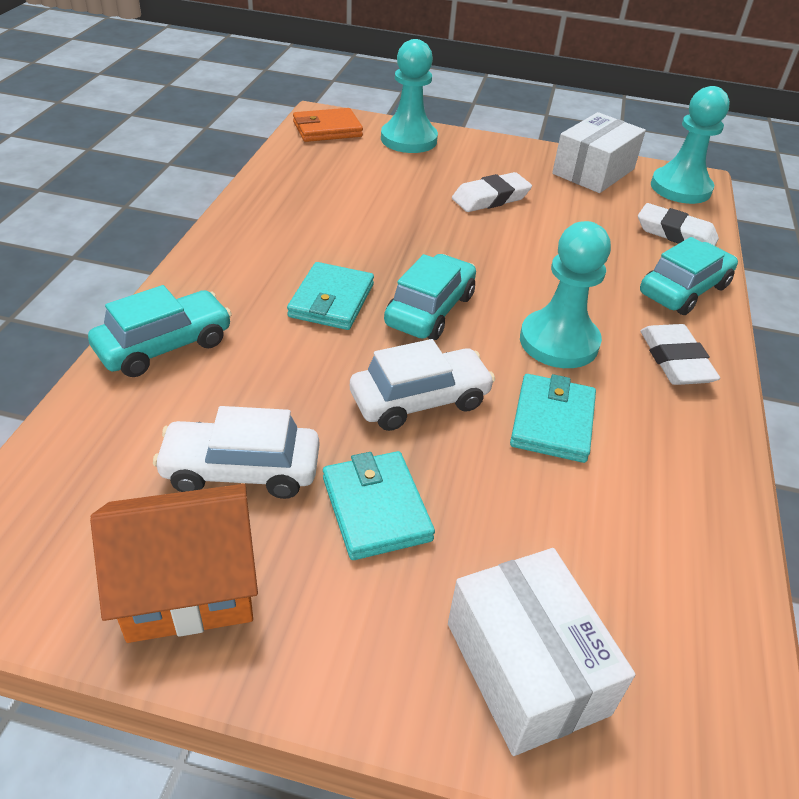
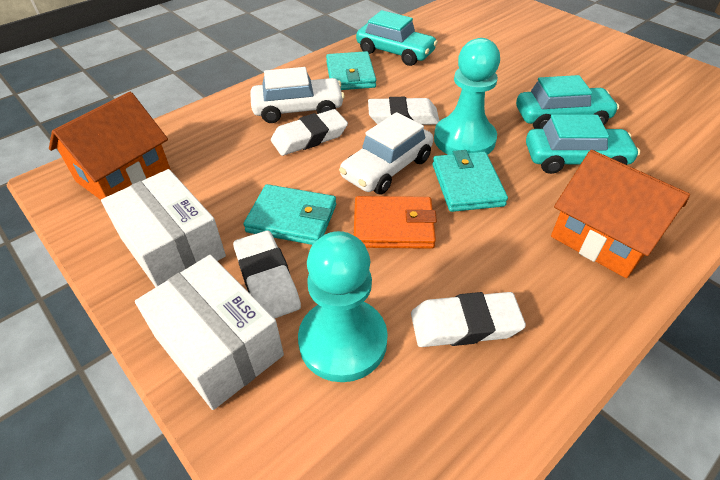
orange house: [90,484,258,643] = 1 -> [49,92,171,200] [551,150,690,278] = 2
turquoise pawn: [381,39,438,153] [520,221,611,368] [651,86,730,204] = 3 -> [298,231,388,382] [434,38,500,155] = 2
white eraser: [452,172,532,212] [638,203,719,246] [640,324,720,385] = 3 -> [233,230,301,318] [271,109,348,156] [368,97,439,125] [411,292,526,347] = 4

